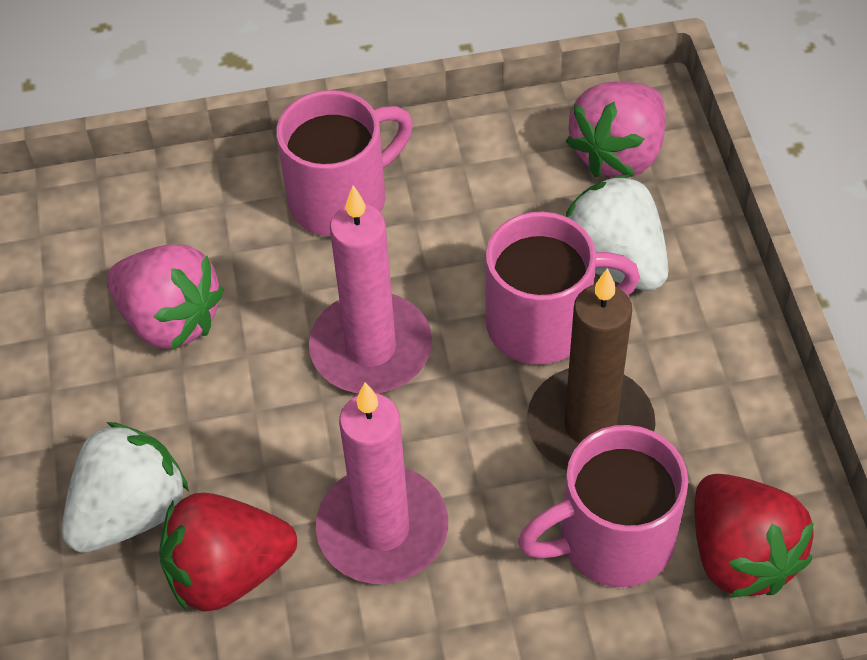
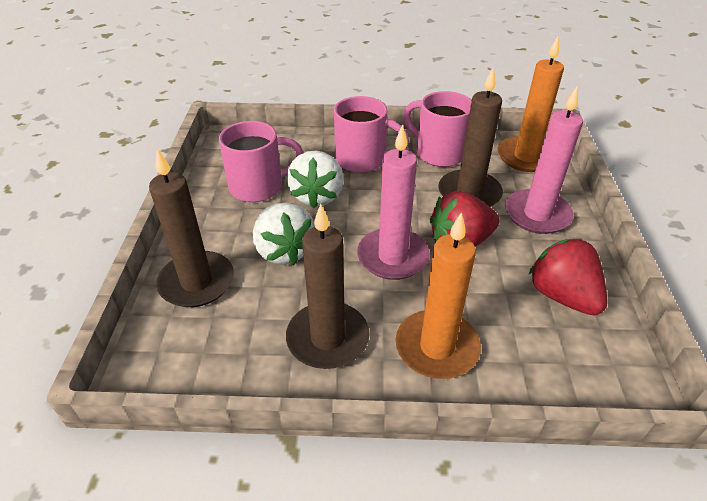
brown candle: [527,268,656,470] = 1 -> [149,149,234,307] [286,203,369,369] [438,67,503,207] = 3
orange candle: none = 0 -> [395,212,481,379] [498,36,564,172] = 2
pink strawberry: [107,245,224,350] [566,82,666,178] = 2 -> none = 0

